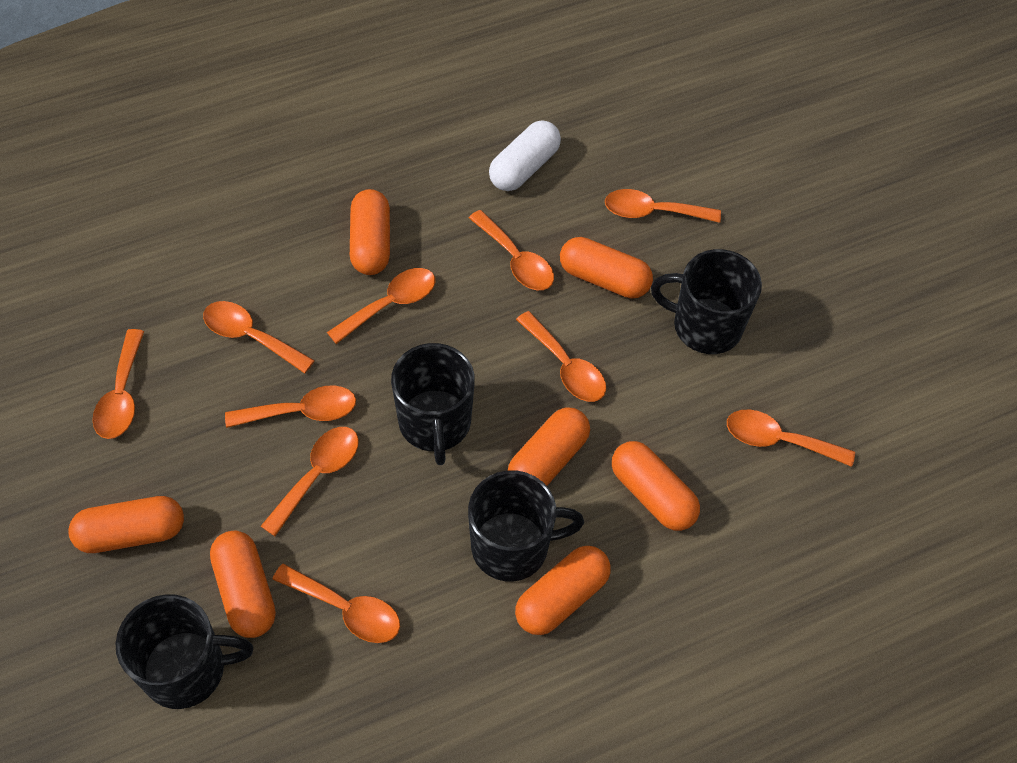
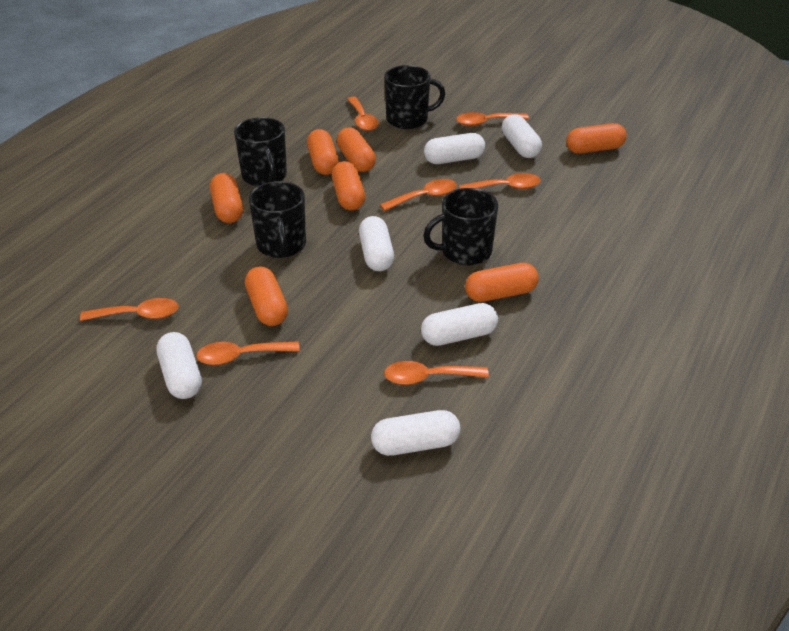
orange spoon: [92,329,144,439] [203,301,315,374] [225,385,356,428] [261,427,359,536] [272,564,400,643] [327,268,435,344] [469,210,554,290] [516,311,606,402] [605,189,721,223] [727,410,855,467] = 10 -> [80,298,179,321] [196,341,300,365] [347,97,379,131] [380,179,457,211] [384,361,489,385] [456,112,529,126] [459,173,541,189] = 7
white capsule: [489,120,561,191] = 1 -> [156,332,202,399] [359,216,394,271] [371,410,461,456] [421,303,498,346] [424,133,485,164] [502,114,542,158] = 6

